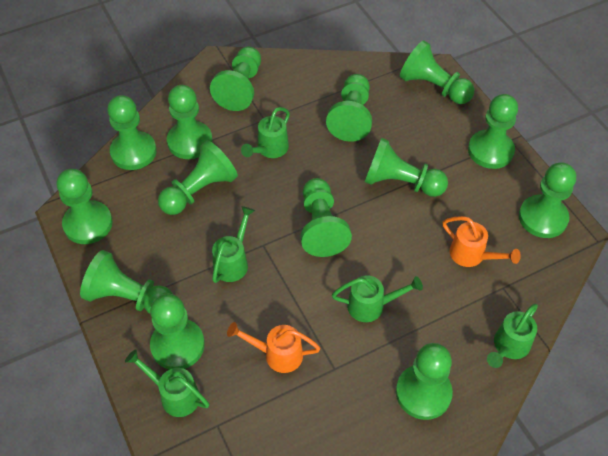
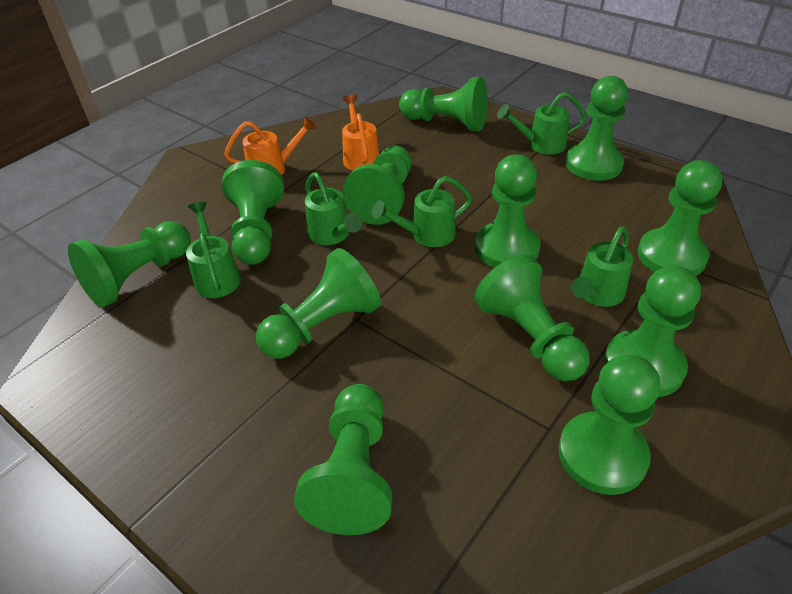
green pawn: [57,169,113,244] [80,250,173,314] [108,95,156,170] [150,294,205,370] [158,140,238,215] [167,85,213,159] [210,47,261,111] [301,178,352,257] [326,74,372,142] [365,138,448,197] [396,343,453,420] [400,40,474,104] [468,94,518,169] [519,162,576,238] = 14 -> [68,221,191,307] [222,160,284,265] [256,248,381,359] [294,384,392,535] [342,146,411,225] [399,77,488,131] [474,255,590,381] [475,154,541,268] [559,354,660,495] [566,76,628,181] [604,266,701,397] [638,160,723,276] = 12

